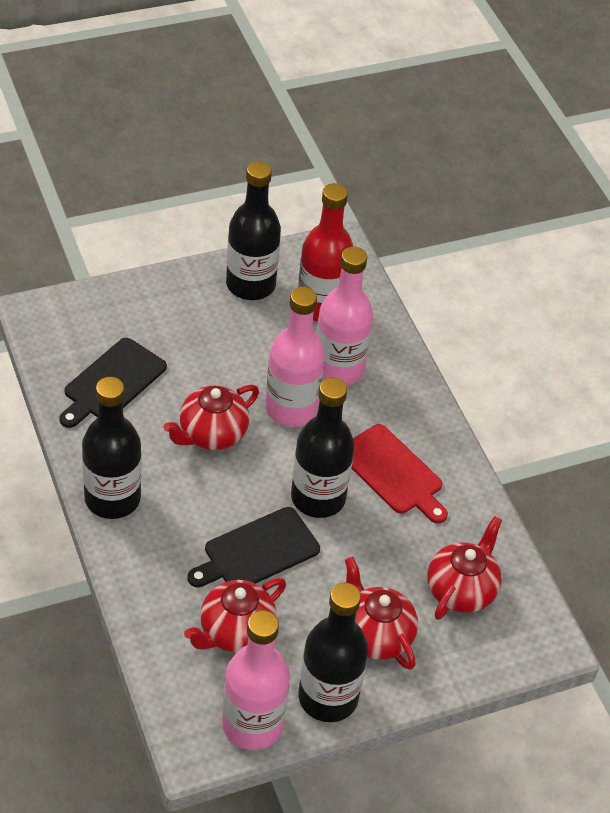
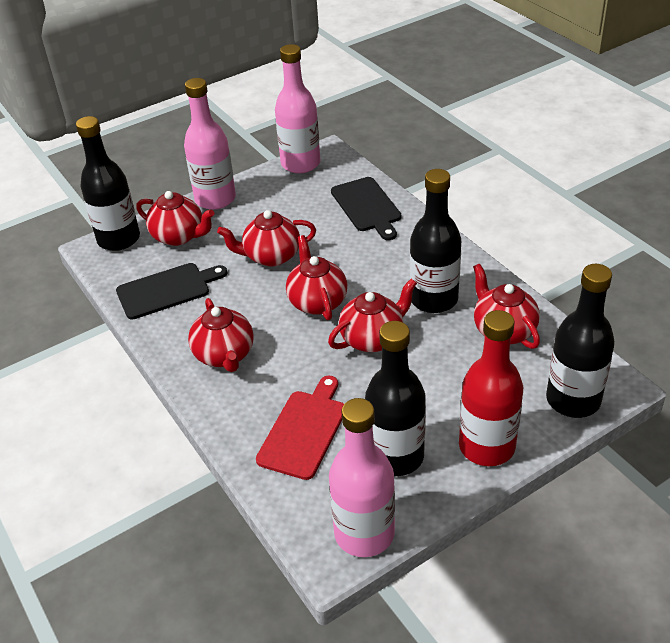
red teapot: [164,385,259,450] [184,578,286,653] [345,557,418,670] [427,516,502,620] = 4 -> [136,191,214,246] [188,298,254,372] [217,210,316,266] [286,235,347,320] [328,279,417,352] [473,264,540,349] = 6

